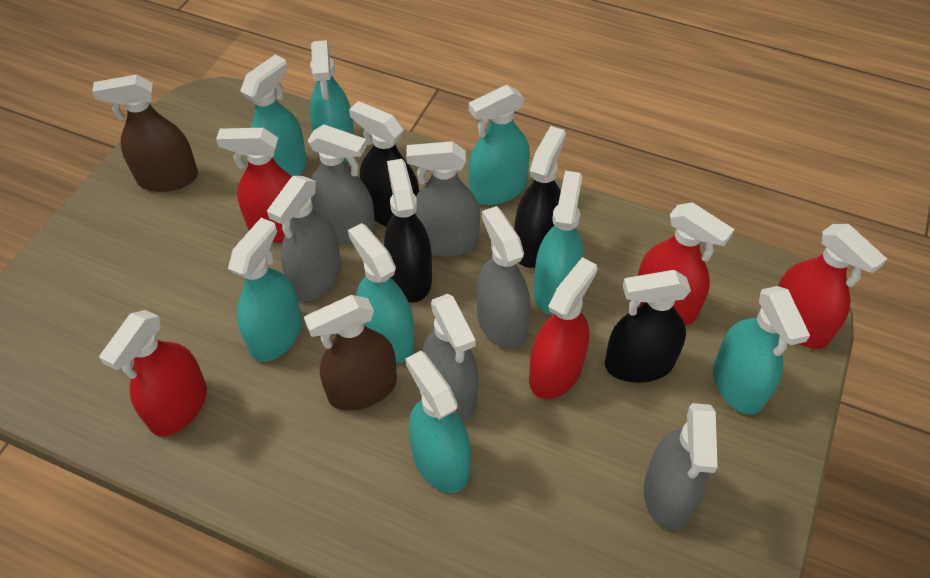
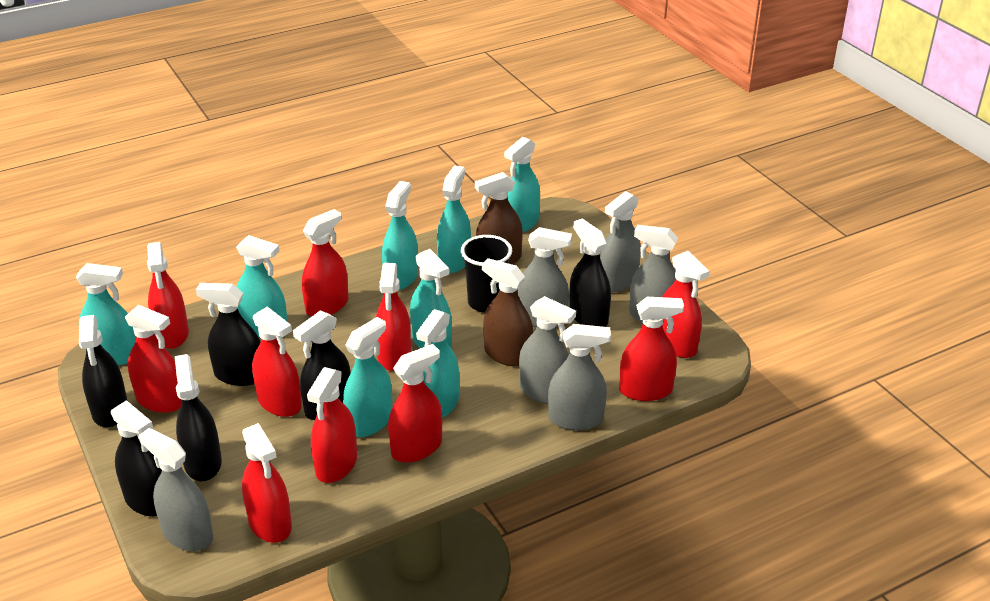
black cup: none = 0 -> [461,235,512,313] = 1
black spray bottle: [349,101,419,227] [384,159,432,302] [514,126,566,268] [605,270,691,383] = 4 -> [79,315,127,427] [111,400,162,517] [175,354,222,481] [196,283,260,386] [293,310,351,420] [569,219,611,327] = 6
red spray bottle: [99,310,207,437] [216,128,292,243] [529,257,597,399] [638,202,734,325] [778,224,887,349] = 5 -> [125,305,182,413] [147,242,189,349] [242,423,292,543] [252,307,302,417] [302,209,348,317] [307,367,357,483] [376,263,411,371] [388,344,442,463] [619,297,684,401] [662,251,709,358] = 10

